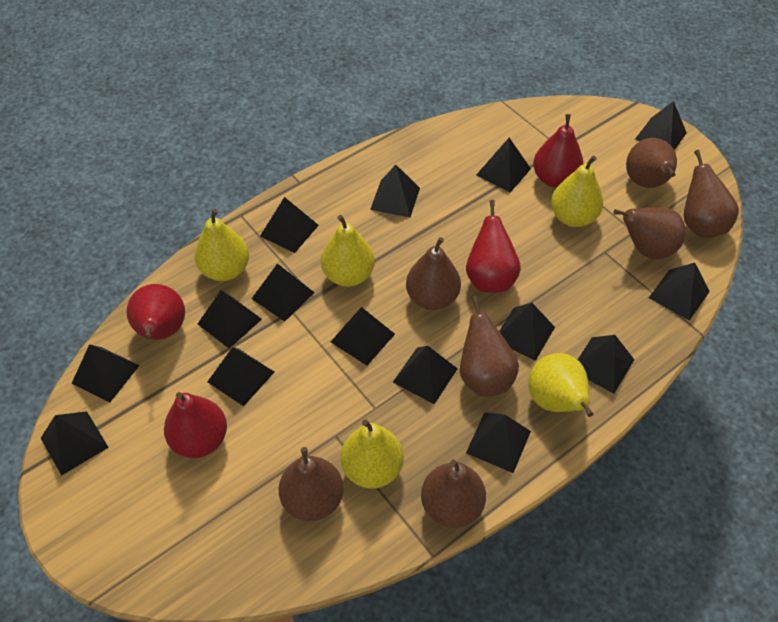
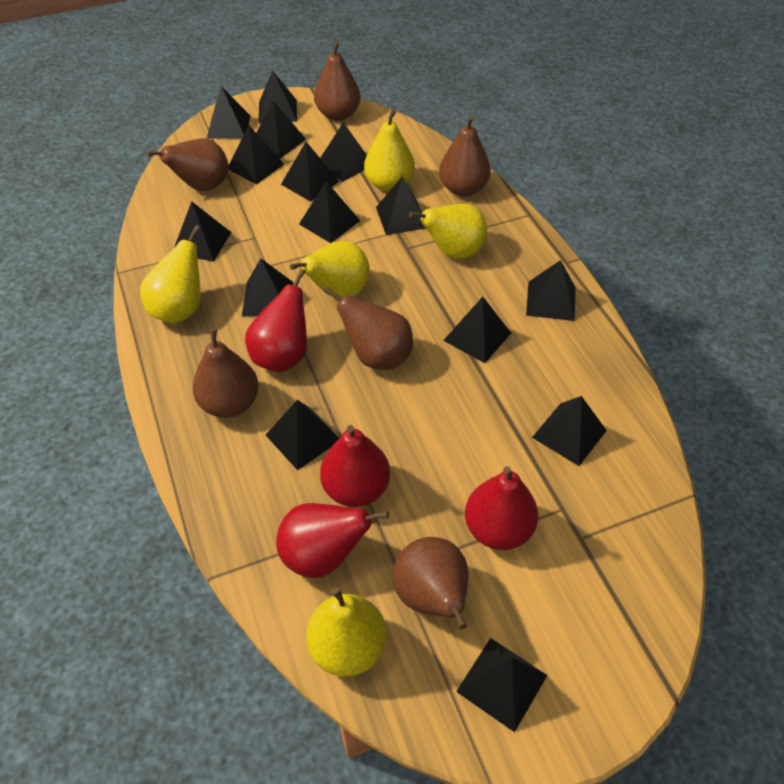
brown pear: [279,447,343,521] [406,237,461,310] [421,459,486,528] [460,296,519,396] [613,207,686,259] [626,138,677,188] [684,150,739,238] = 7 -> [147,138,228,191] [193,328,259,418] [314,41,361,121] [324,287,413,370] [392,537,469,629] [439,116,491,197] = 6

